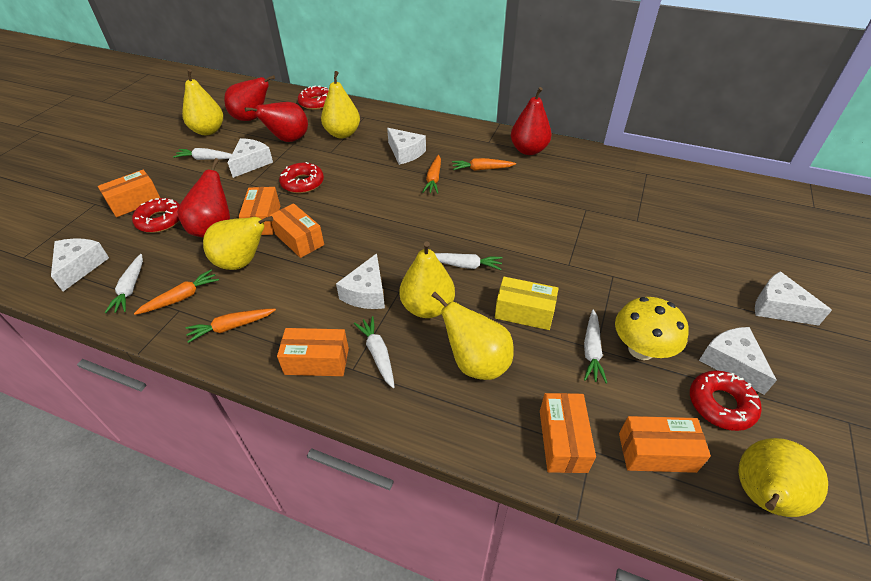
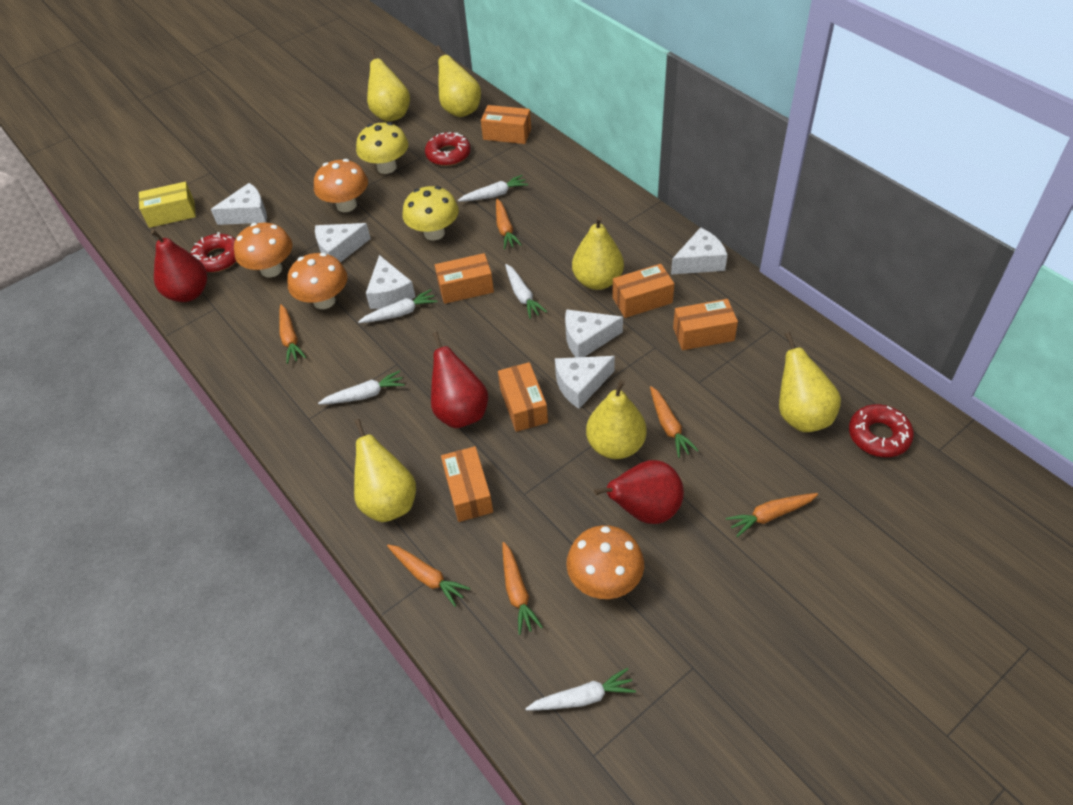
orange carrot: [134,270,219,315] [186,309,276,343] [422,155,441,194] [452,158,516,171] = 4 -> [279,304,306,364] [387,544,470,607] [496,199,522,249] [502,542,543,635] [650,386,699,458] [726,493,818,537] = 6
orange mushroom: none = 0 -> [234,223,293,278] [287,253,347,309] [314,159,368,212] [566,525,644,599] = 4
red donut: [132,198,180,233] [279,162,324,193] [298,85,329,110] [690,370,762,431] = 4 -> [191,232,236,272] [425,132,471,166] [849,404,914,457] = 3
red pear: [178,158,230,238] [224,75,275,121] [245,102,308,142] [511,87,552,155] = 4 -> [151,230,207,302] [431,332,488,428] [594,460,684,524] = 3
yellow mushroom: [615,297,689,360] = 1 -> [356,122,408,174] [402,186,459,241] = 2

